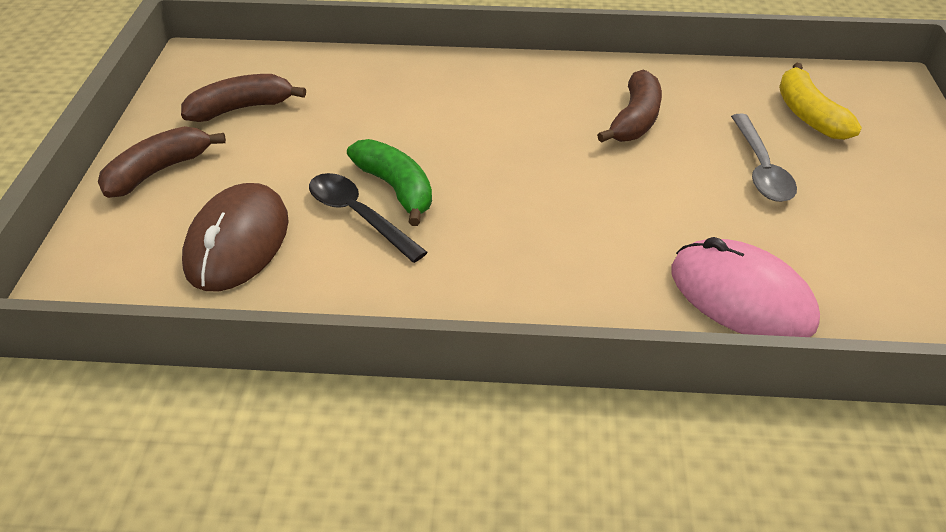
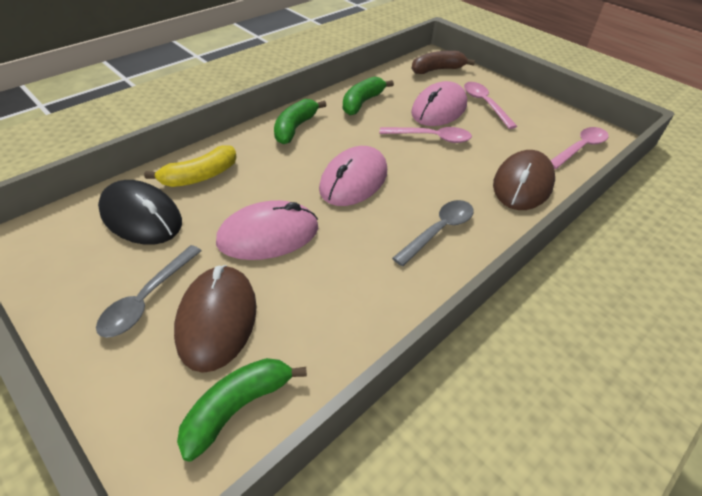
black mouse: none = 0 -> [98,180,182,245] = 1
black spoon: [309,173,428,263] = 1 -> none = 0
brown banana: [98,126,226,198] [181,74,306,122] [597,69,662,143] = 3 -> [412,51,475,74] = 1
brown mouse: [182,183,289,291] = 1 -> [174,265,257,373] [493,150,555,210] = 2
green banana: [347,139,432,226] = 1 -> [177,358,307,461] [274,99,326,144] [343,77,394,115] = 3
grey spoon: [731,114,797,202] = 1 -> [96,245,202,338] [392,200,474,266] = 2
pink mouse: [671,237,820,337] = 1 -> [216,200,318,260] [319,146,387,206] [411,81,467,126] = 3
pink spoon: none = 0 -> [380,127,472,143] [464,82,517,129] [550,127,609,169] = 3

